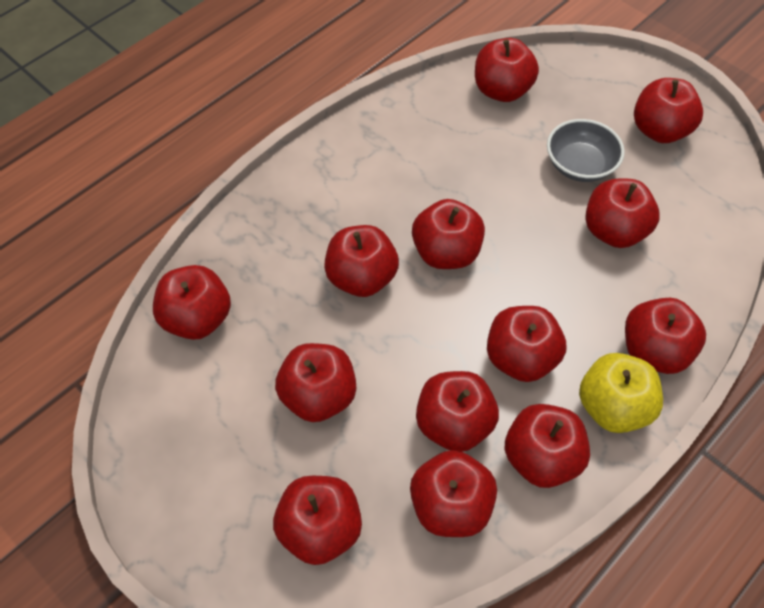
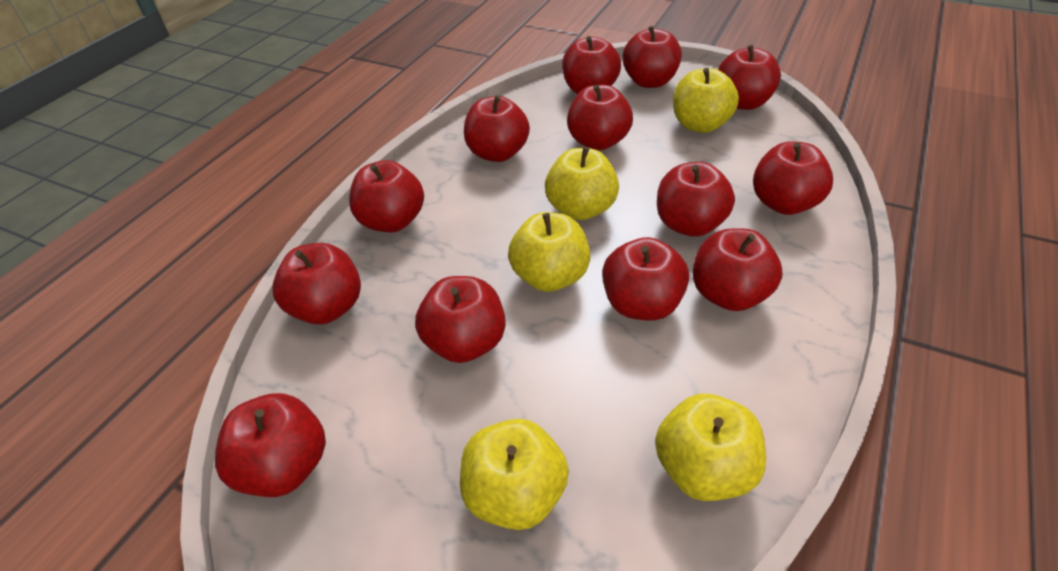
grey bowl: [547,119,625,182] = 1 -> none = 0
yellow apple: [579,353,663,433] = 1 -> [460,419,569,530] [508,212,590,292] [545,147,619,220] [655,394,766,501] [673,68,739,133] = 5

